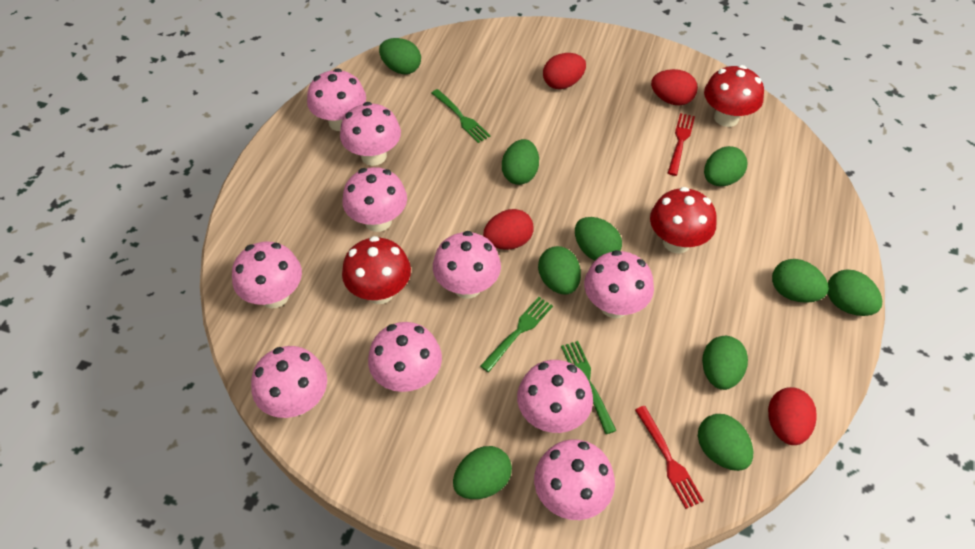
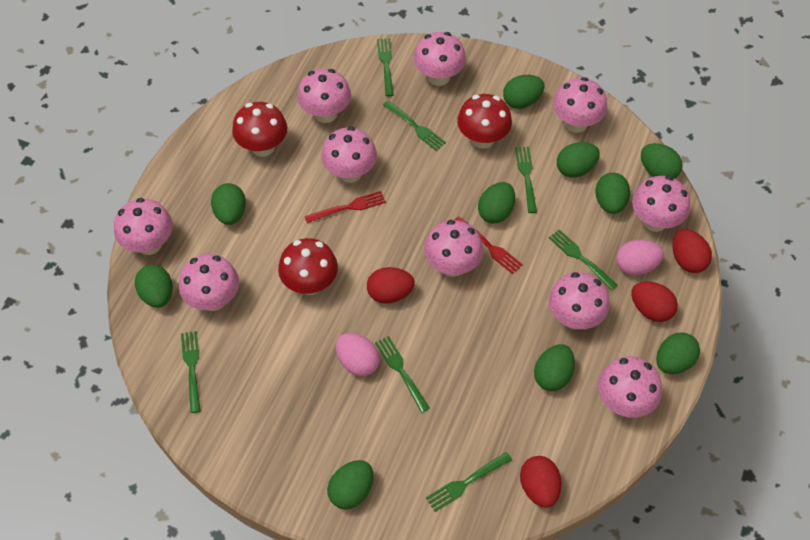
green fork: [432,89,490,143] [480,297,553,372] [561,341,617,434] = 3 -> [181,331,201,413] [375,336,430,413] [377,38,394,96] [383,100,446,151] [426,452,512,512] [515,147,537,213] [549,229,618,290] = 7
pink egg: none = 0 -> [336,333,380,376] [616,240,664,275] = 2

